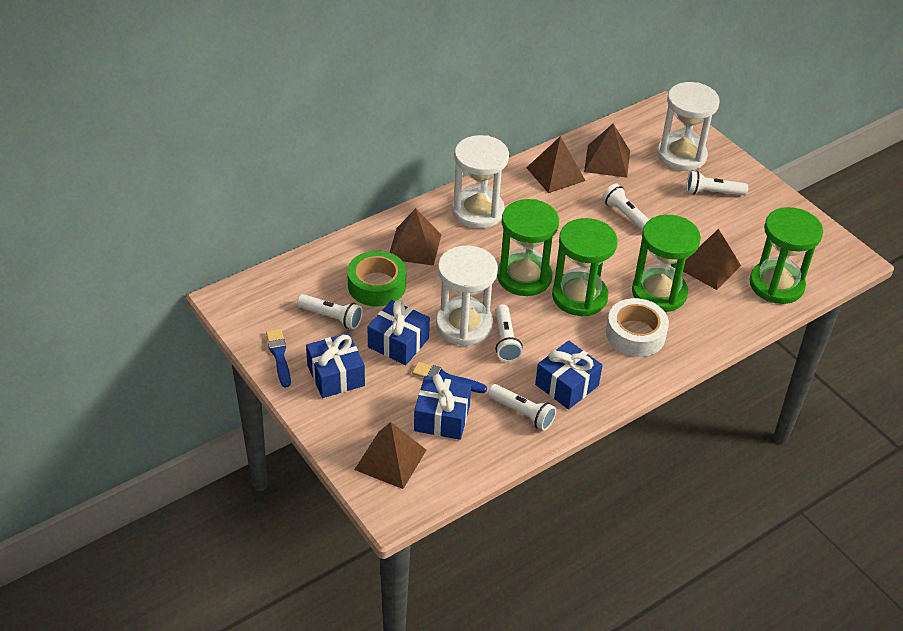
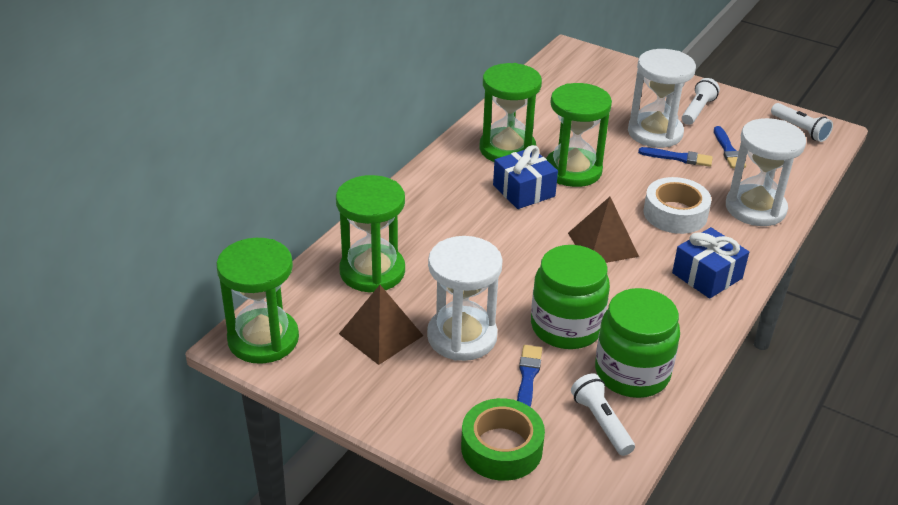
blue brush: [266,329,291,387] [412,362,487,393] = 2 -> [517,345,542,407] [638,147,713,167] [714,126,746,168] = 3
blue gift: [306,333,365,398] [368,300,430,365] [414,374,471,440] [535,340,603,410] = 4 -> [493,145,558,209] [672,227,749,298] = 2
brown pyramid: [354,422,426,489] [389,208,442,266] [526,136,586,193] [584,124,630,178] [683,229,741,290] = 5 -> [339,285,423,365] [568,197,639,263] = 2
green jar: none = 0 -> [531,245,610,349] [595,288,680,398] = 2
white flashlight: [297,294,363,329] [488,384,556,431] [495,304,523,362] [602,183,649,231] [687,171,748,196] = 5 -> [571,373,635,456] [682,78,720,125] [771,103,833,142] = 3

